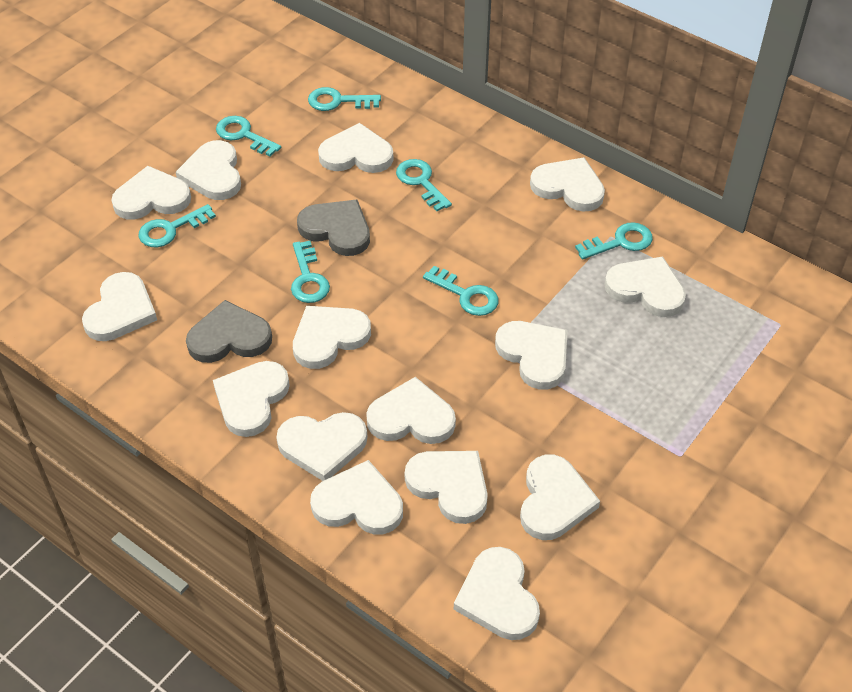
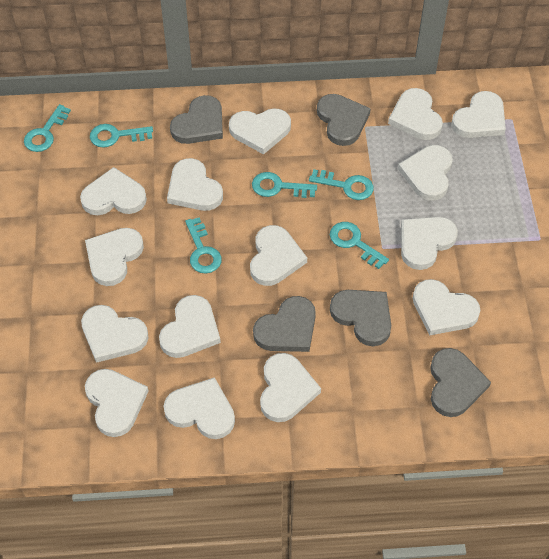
grey heart: [186,300,272,363] [297,199,370,256] = 2 -> [170,95,223,144] [253,296,316,352] [317,94,371,146] [330,290,391,346] [430,348,491,417] = 5
turquoise key: [139,204,216,247] [216,116,281,157] [291,241,330,303] [308,87,381,111] [396,159,452,211] [423,266,498,316] [575,222,653,260] = 7 -> [24,104,71,152] [90,124,153,148] [185,217,222,274] [252,172,317,198] [309,169,374,200] [330,222,389,269] = 6

